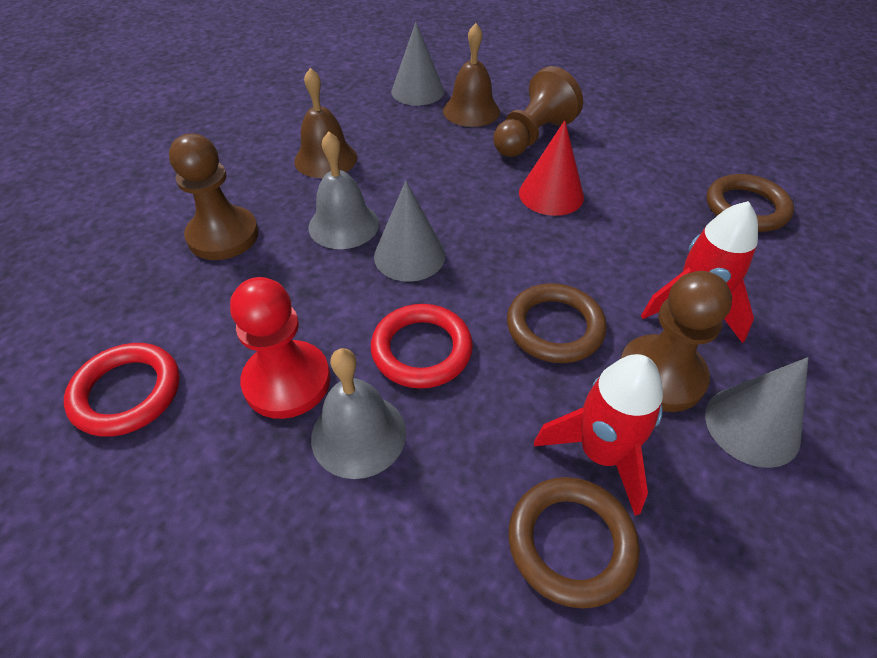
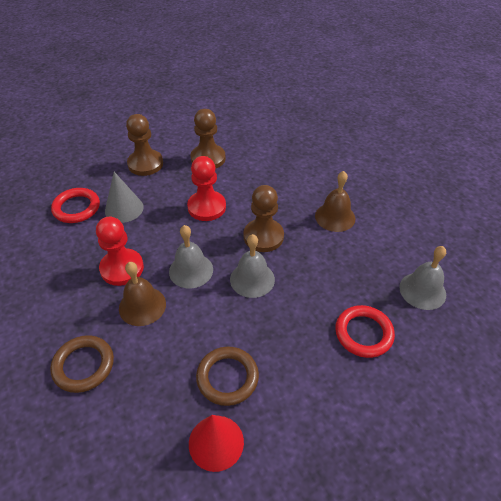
brown ring: [507,283,607,363] [508,477,640,608] [706,174,794,232] = 3 -> [50,335,114,393] [196,347,259,406] = 2
grey bell: [308,131,379,249] [311,348,406,479] = 2 -> [169,225,213,288] [230,234,275,298] [399,246,446,310] = 3
grey cone: [374,181,445,282] [391,22,444,106] [705,357,808,468] = 3 -> [105,172,144,223] = 1
red pawn: [230,277,330,419] = 1 -> [96,217,144,286] [187,156,226,221] = 2
red rocket: [534,354,663,516] [641,201,758,343] = 2 -> none = 0

